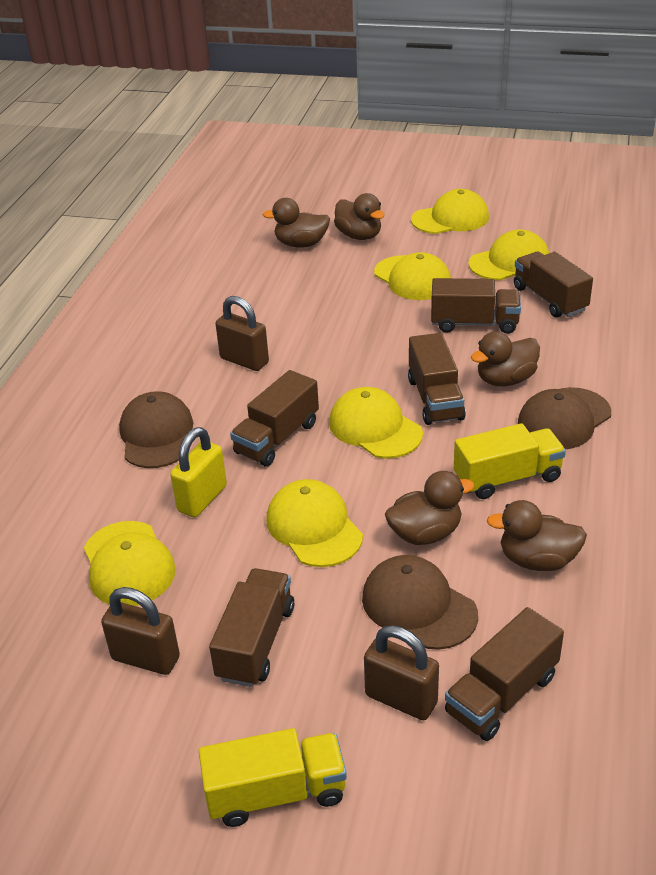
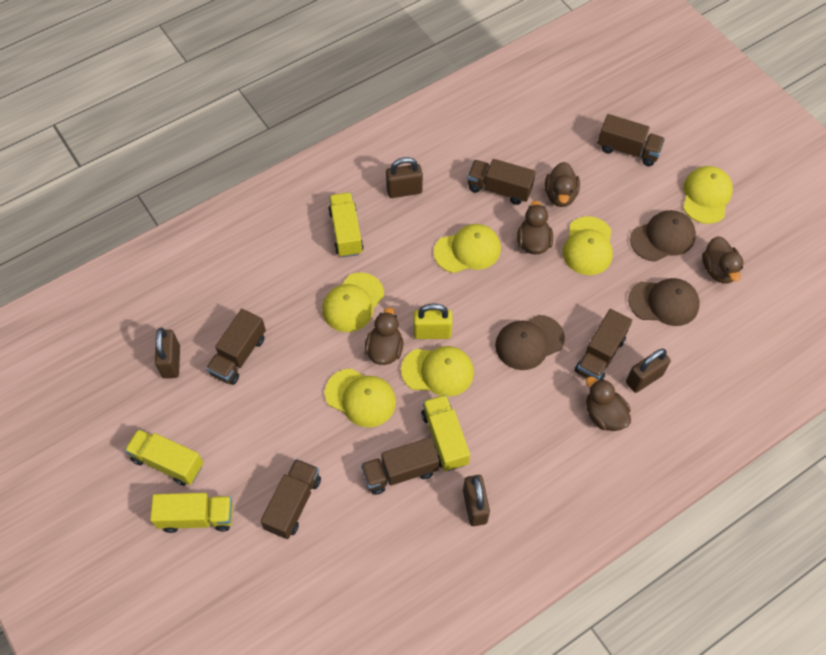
brown padlock: [101,587,180,675] [216,296,269,371] [364,625,439,720] = 3 -> [155,328,180,379] [386,157,423,198] [463,475,490,526] [626,349,671,393] = 4
yellow truck: [199,728,347,827] [454,423,566,499] = 2 -> [125,429,204,486] [150,493,233,533] [328,192,363,257] [421,395,470,471] = 4

